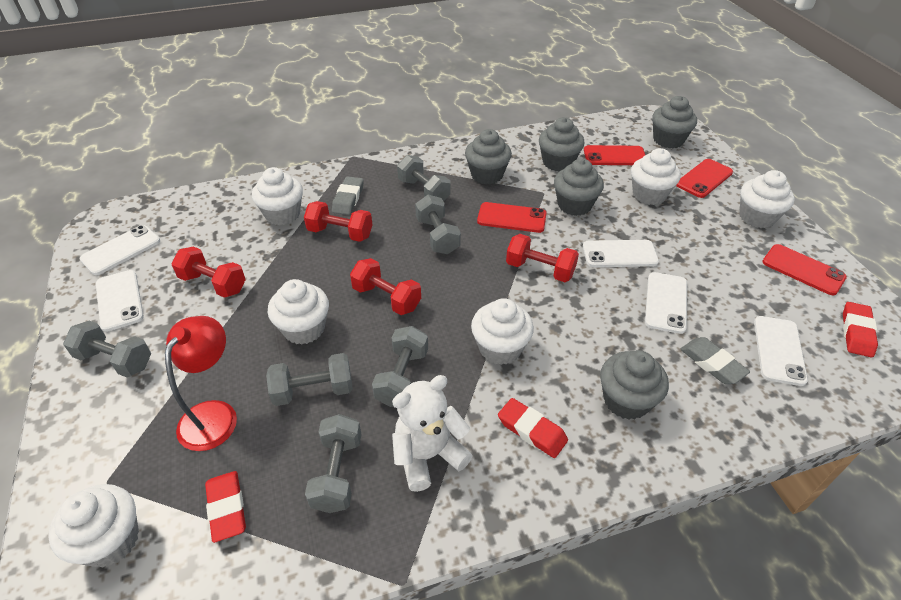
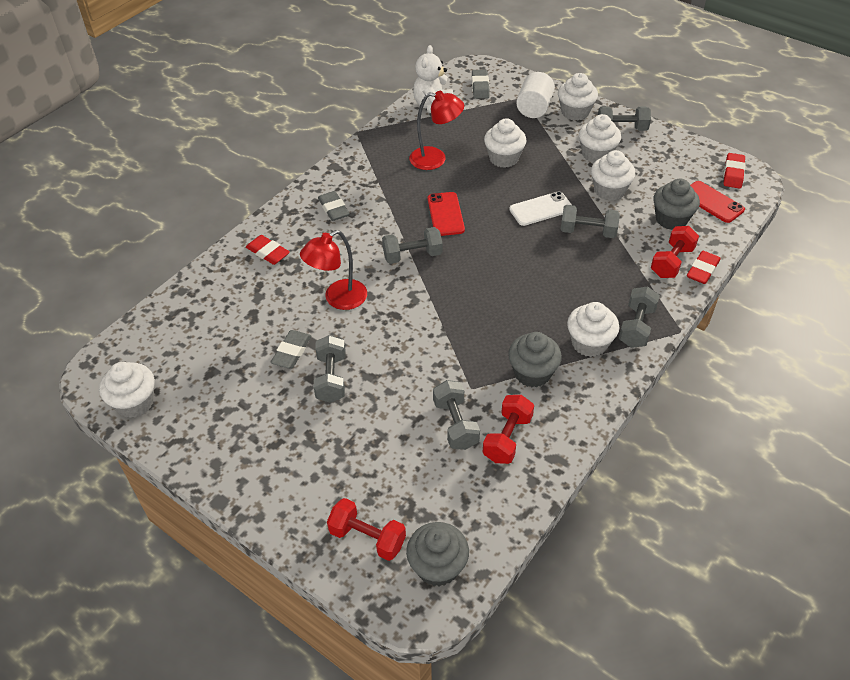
grey cupcake: [465,129,512,184] [539,117,585,171] [554,158,604,216] [600,350,669,420] [652,96,697,148] = 5 -> [406,522,469,587] [508,332,562,388] [654,179,700,230] = 3
grey eraser: [332,176,364,215] [680,337,750,384] = 2 -> [271,330,312,368] [318,191,350,221] [472,70,490,99] = 3
red dumbbell: [171,247,246,298] [304,201,372,242] [350,258,421,315] [506,234,579,282] = 4 -> [327,498,406,561] [483,395,534,464] [651,226,699,278] = 3
red lamp: [165,316,237,451] = 1 -> [300,230,367,310] [409,91,464,170] = 2
red phone: [477,202,547,233] [584,145,645,165] [676,159,733,198] [762,244,847,295] = 4 -> [428,192,465,236] [690,181,745,223] = 2
white cylinder: none = 0 -> [516,72,555,118] = 1
white phone: [80,225,160,275] [96,270,144,332] [583,240,659,267] [645,272,687,334] [754,316,808,386] = 5 -> [509,191,572,226] = 1

